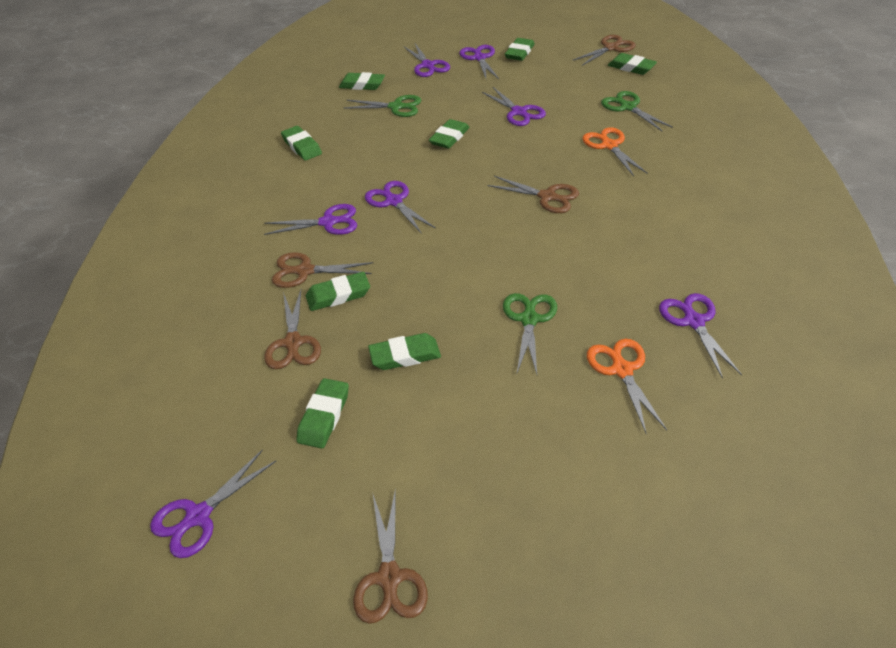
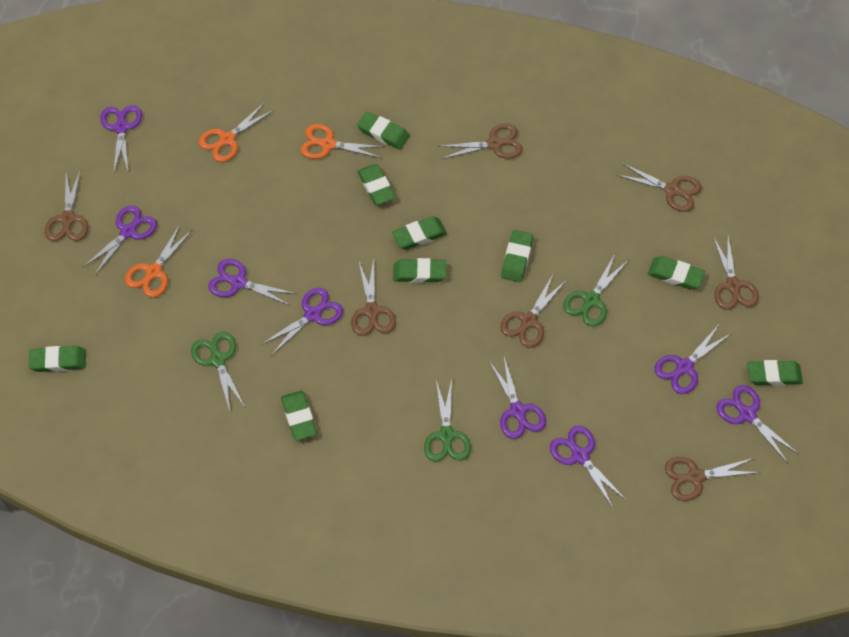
brown scissors: [264,290,321,369] [272,252,373,288] [353,488,428,624] [487,176,579,213] [572,35,636,66] = 5 -> [45,169,88,241] [351,258,396,336] [438,123,523,159] [500,275,567,348] [617,163,702,212] [665,457,760,501] [713,236,759,310] = 7
green eraser: [281,126,322,161] [296,378,349,449] [306,272,370,311] [339,72,385,90] [368,333,441,370] [429,119,470,149] [505,38,535,61] [608,53,657,75] = 8 -> [28,346,86,372] [281,391,317,441] [357,112,410,150] [357,164,396,205] [392,216,447,250] [393,258,446,283] [501,230,533,282] [648,256,705,290] [747,360,803,386] = 9
orange scissors: [582,127,648,176] [587,339,667,434] = 2 -> [125,225,193,297] [199,102,274,162] [300,124,385,159] = 3
purple scissors: [150,449,276,558] [264,204,357,235] [365,181,435,234] [404,43,450,77] [459,45,499,79] [482,87,546,126] [659,293,742,379] = 7 -> [82,205,157,276] [100,105,142,174] [209,259,297,306] [261,288,343,356] [489,357,546,439] [550,426,626,509] [655,326,730,394] [717,385,799,463] = 8

